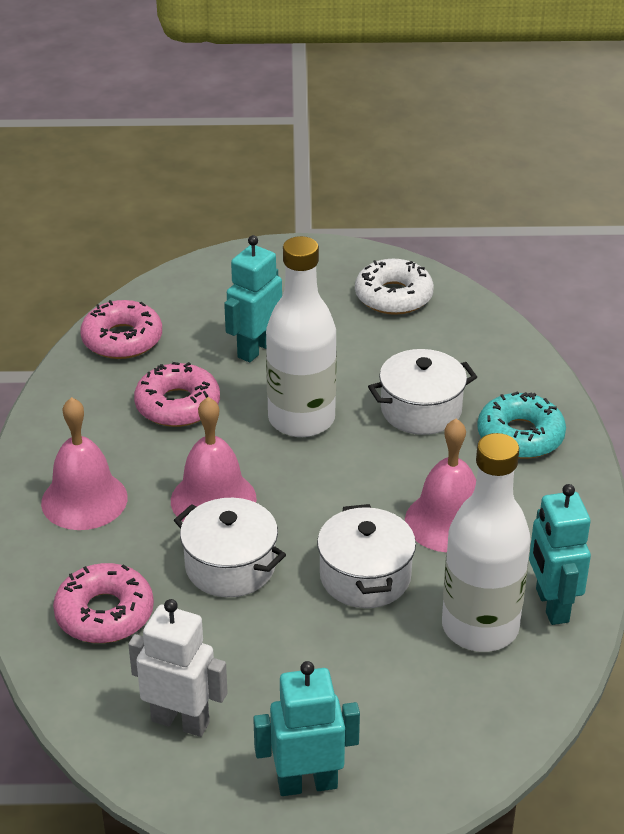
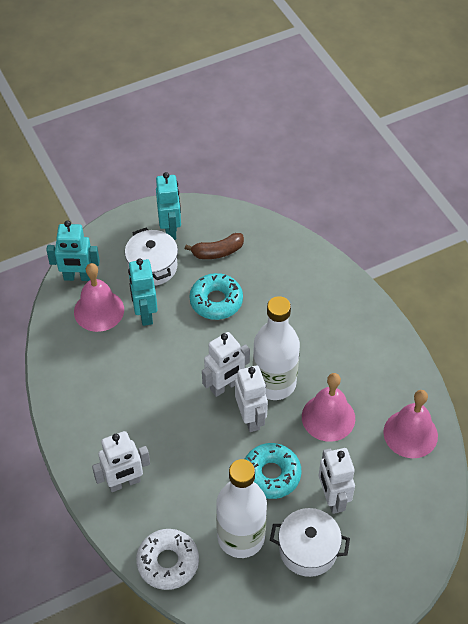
brown banana: none = 0 -> [185,233,244,259] = 1
pink donut: [53,563,154,643] [80,300,162,359] [134,362,220,427] = 3 -> none = 0
turquoise donut: [477,391,566,459] = 1 -> [189,273,243,320] [245,443,301,499] = 2
white pot: [174,498,286,597] [317,504,416,608] [368,349,477,435] = 3 -> [125,228,178,286] [270,508,350,577] = 2
white robot: [128,599,228,737] = 1 -> [92,431,150,492] [202,332,250,397] [235,365,268,432] [319,448,355,514] = 4

